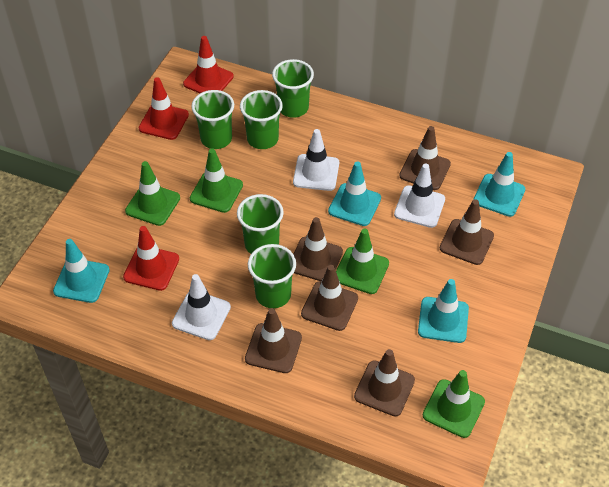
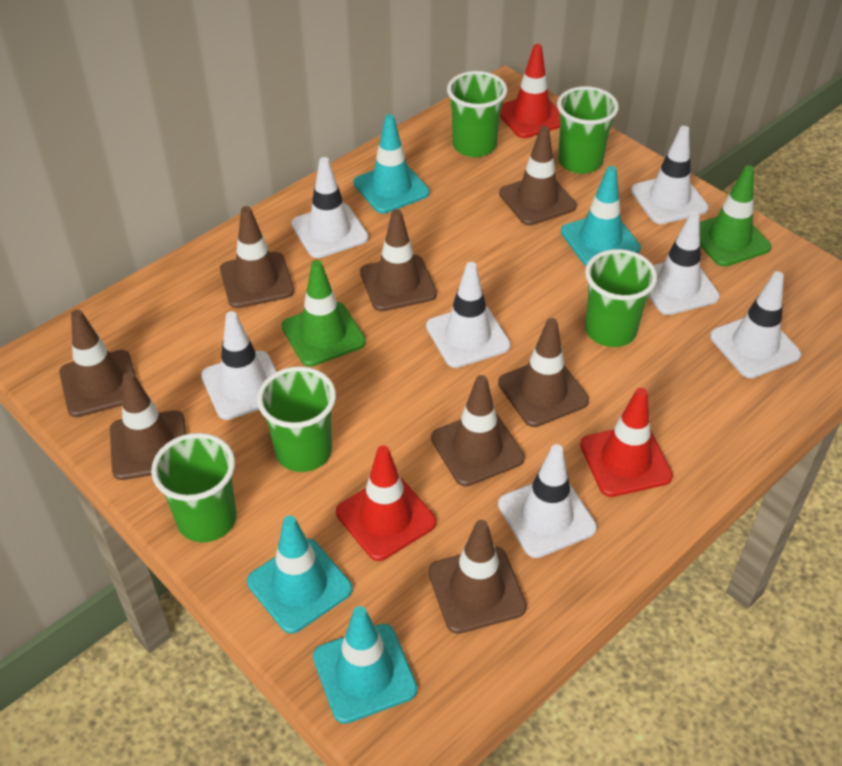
brown traffic cone: [245,308,302,373] [294,217,343,281] [301,265,358,331] [354,349,415,416] [399,126,451,190] [440,199,494,265] = 6 -> [59,310,136,417] [110,372,186,480] [220,206,294,308] [360,209,437,311] [428,520,527,634] [431,375,524,487] [498,318,589,427] [499,126,576,226] = 8
green traffic cone: [125,161,180,226] [190,148,243,213] [336,229,389,294] [423,370,485,438] = 4 -> [281,260,366,367] [700,165,771,267] = 2
white traffic cone: [172,274,231,340] [293,129,339,191] [394,163,445,228] = 3 -> [201,311,277,420] [291,157,369,258] [426,262,511,368] [498,444,597,558] [631,126,709,224] [648,212,720,315] [710,272,801,378] = 7

